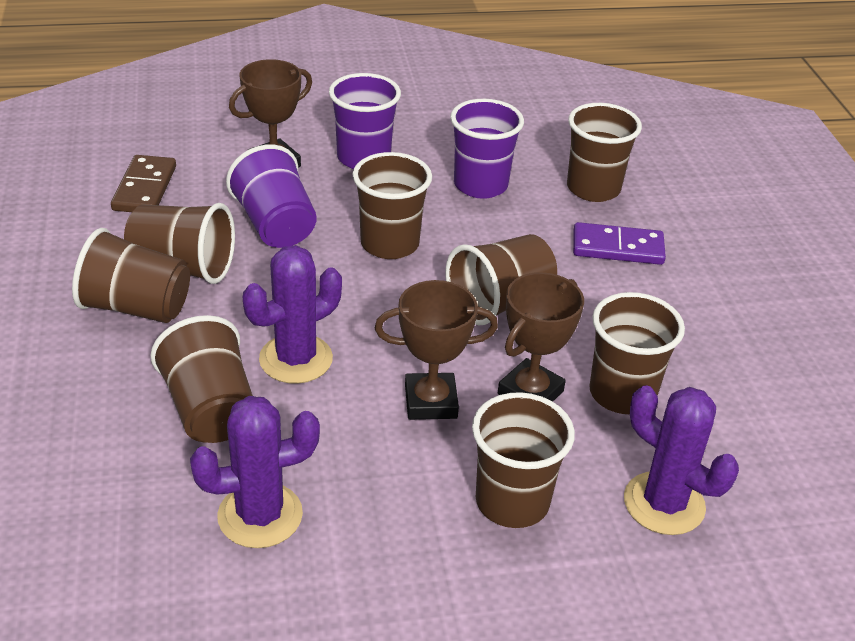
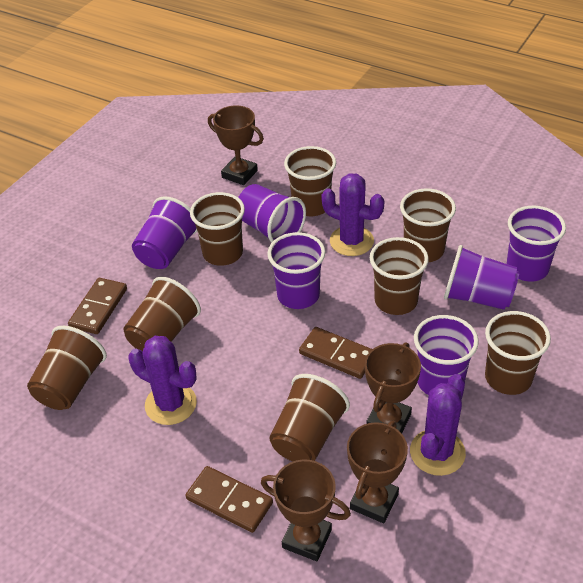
brown domino: [111,155,176,212] = 1 -> [68,278,127,334] [186,466,273,533] [299,327,372,379] = 3
brown trophy: [229,59,312,168] [375,280,498,420] [498,272,584,401] = 3 -> [208,105,264,185] [261,459,351,561] [347,421,408,523] [365,342,421,434] = 4
purple cup: [226,144,317,248] [329,73,401,169] [450,99,524,199] = 3 -> [132,196,197,269] [238,184,306,243] [267,232,325,309] [414,315,479,395] [444,245,519,310] [507,206,566,282] = 6
purple domino: [573,222,666,265] = 1 -> none = 0

